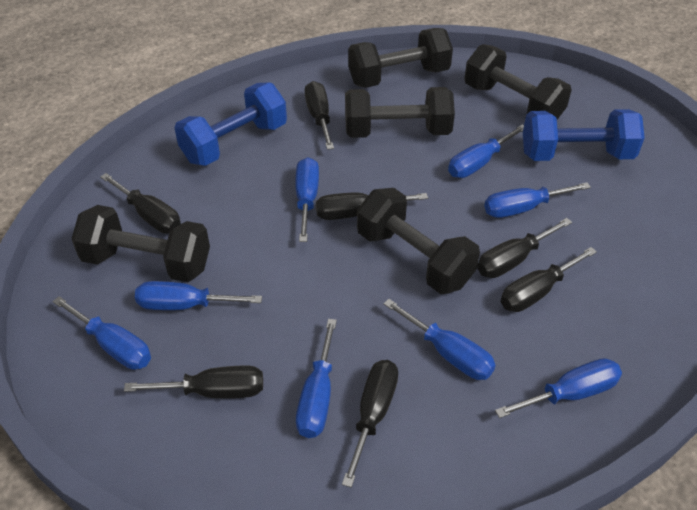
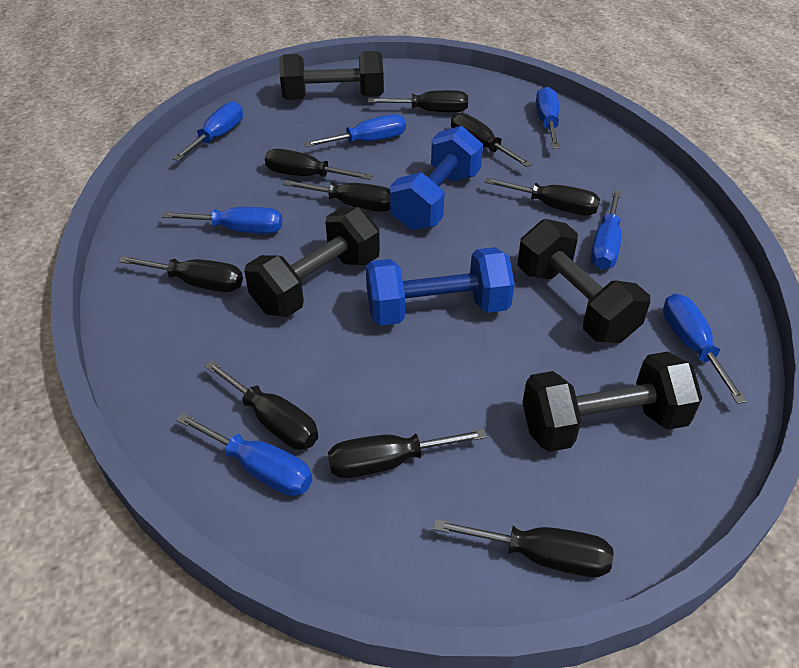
black dumbbell: [72,205,210,282] [345,87,455,138] [348,28,453,88] [357,188,480,294] [464,44,572,119] = 5 -> [244,207,380,317] [279,51,384,100] [517,219,650,343] [522,352,702,452] = 4
black screwdriver: [100,173,181,233] [124,366,263,398] [305,81,334,150] [316,192,428,220] [342,360,398,488] [477,218,572,278] [500,247,597,312] = 7 -> [119,256,243,292] [204,360,318,450] [265,149,373,180] [283,180,390,212] [328,429,487,478] [368,90,468,112] [434,519,614,577] [451,113,532,167] [484,178,600,216] = 9
blue screwdriver: [52,296,151,370] [135,281,262,310] [295,157,319,242] [296,319,337,438] [384,299,496,380] [448,124,524,178] [484,182,591,218] [495,358,622,418] = 8 -> [162,207,282,234] [172,101,243,161] [176,413,312,496] [304,114,406,147] [536,87,560,148] [591,190,621,270] [663,294,747,404] = 7

